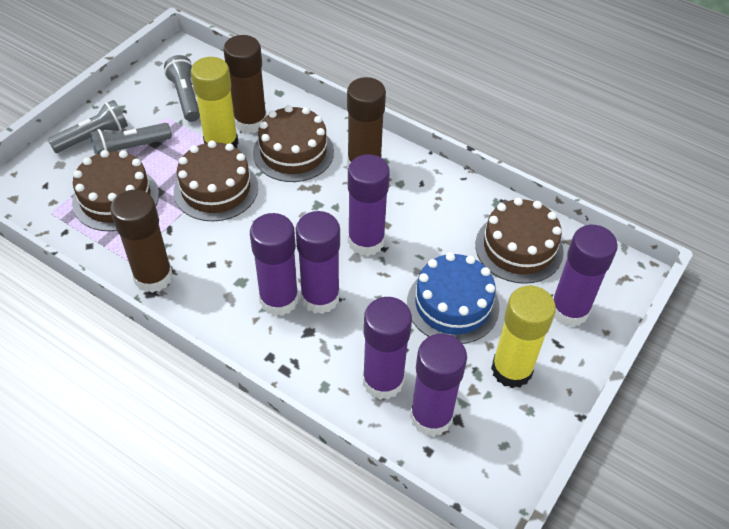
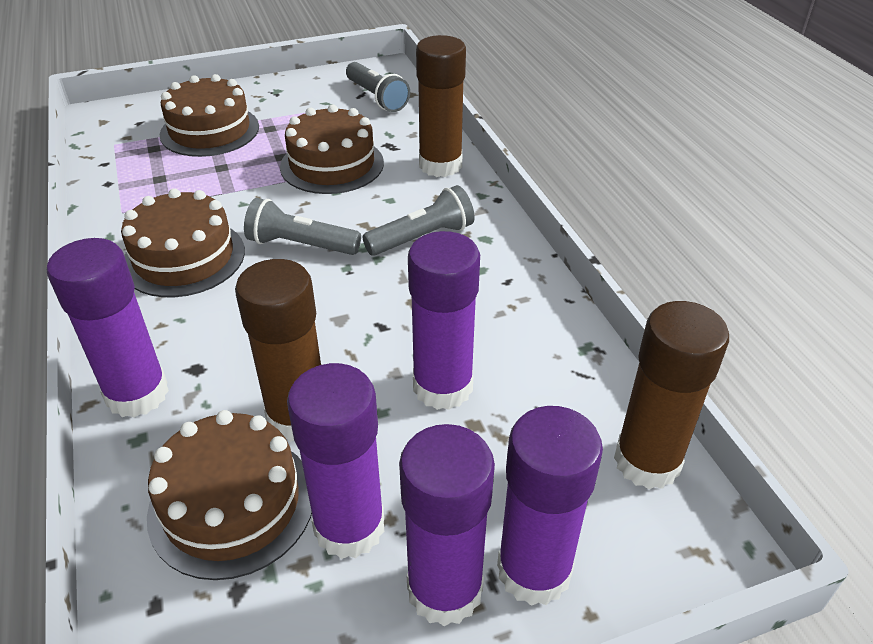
blue cake: [407,252,499,344] = 1 -> none = 0
purple glue stick: [250,213,299,316] [296,211,340,314] [348,154,390,256] [363,297,412,400] [410,334,467,437] [553,225,618,327] = 6 -> [47,238,169,418] [287,363,384,559] [399,424,495,626] [408,231,480,410] [497,406,603,606] = 5
yellow glue stick: [191,57,239,148] [491,286,556,388] = 2 -> none = 0

